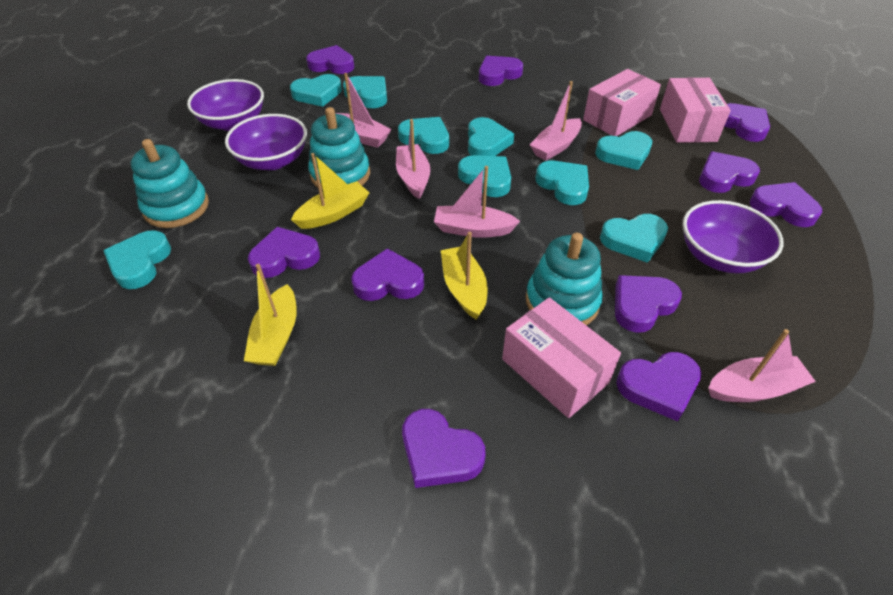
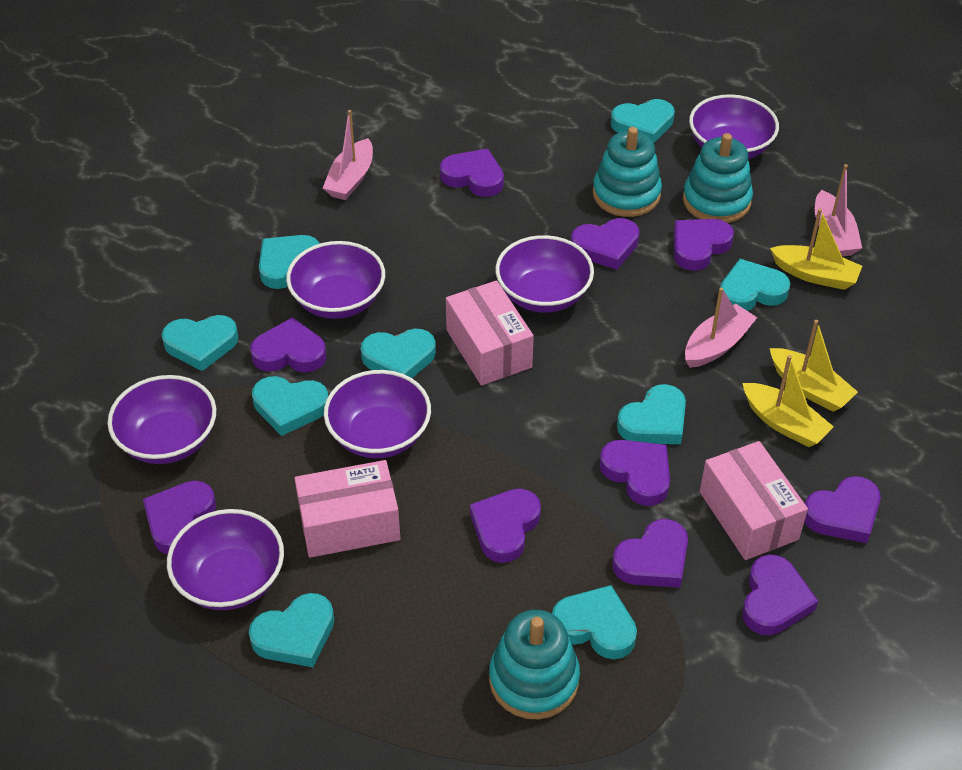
pink boat: [335,73,392,148] [396,119,430,199] [434,166,520,238] [530,81,582,160] [708,329,816,402] = 5 -> [323,110,373,200] [685,288,757,368] [815,164,862,257] = 3
purple bowl: [187,79,264,131] [225,114,307,170] [683,200,784,273] = 3 -> [107,375,216,464] [167,509,284,610] [286,241,385,319] [324,370,431,458] [495,235,594,313] [689,94,779,159] = 6

